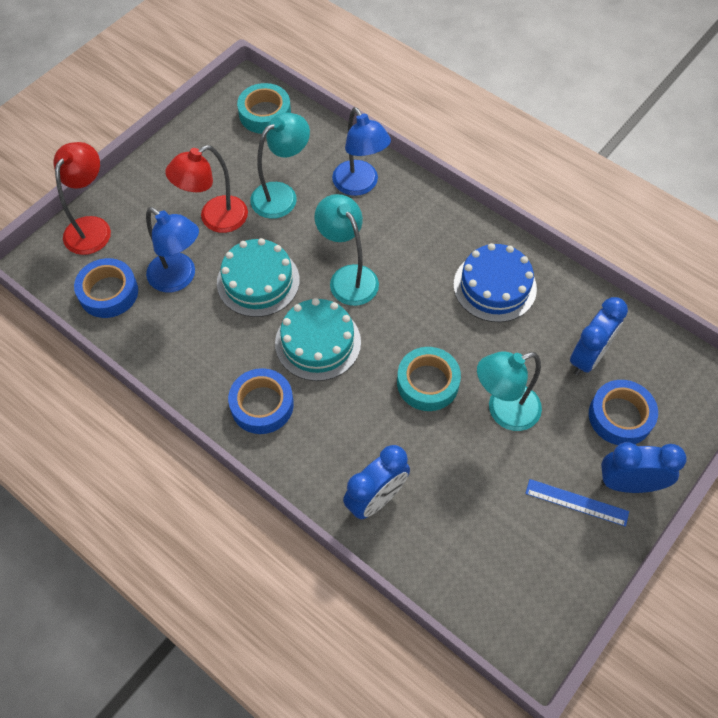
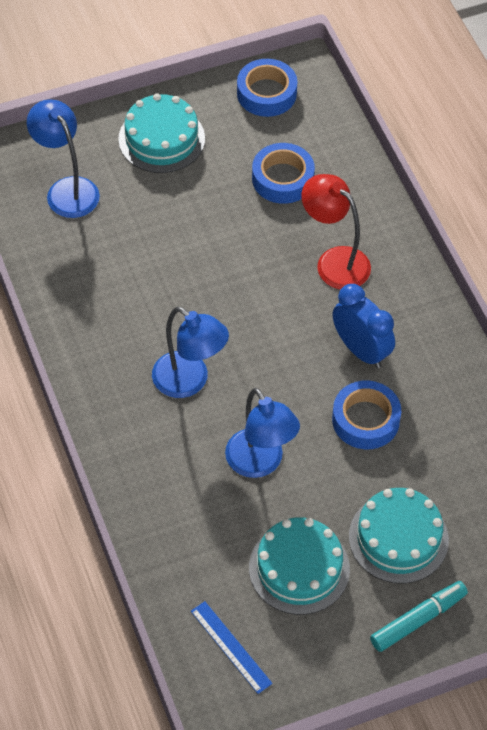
blue cake: [454,243,537,322] = 1 -> none = 0
blue clock: [343,445,410,519] [570,297,628,375] [601,442,687,493] = 3 -> [333,284,395,368] = 1
blue lamp: [146,207,199,292] [332,107,391,196] = 2 -> [27,99,100,218] [152,307,229,398] [225,388,300,478] = 3
red lamp: [54,142,111,255] [165,145,248,233] = 2 -> [302,174,371,290] = 1
turquoise cake: [217,238,300,317] [275,298,361,381] = 2 -> [118,93,205,173] [249,517,350,615] [349,488,449,584] = 3
turquoise lamp: [250,113,310,219] [314,194,379,306] [477,352,542,431] = 3 -> none = 0
turquoise marker: none = 0 -> [370,581,468,652] = 1
turquoise tape: [237,83,291,134] [397,347,461,411] = 2 -> none = 0

